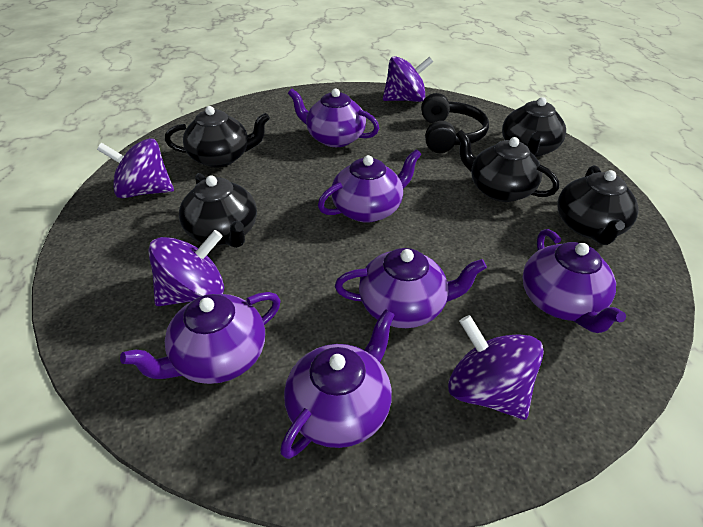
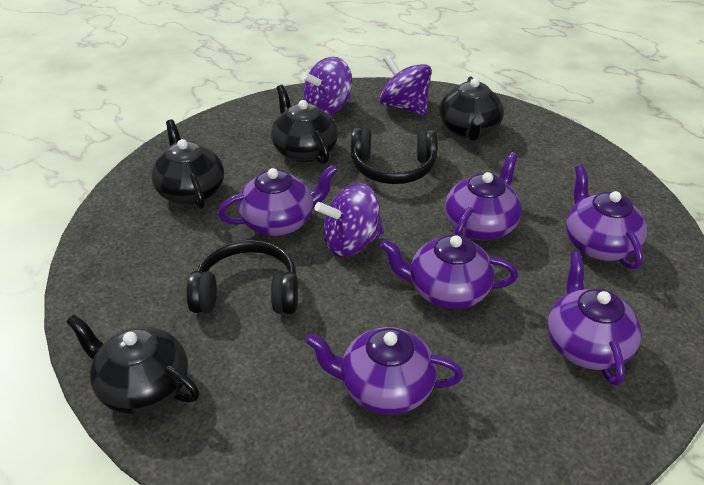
black headphones: [421,93,489,153] = 1 -> [186,240,298,314] [351,127,438,184] = 2
black teapot: [165,106,270,167] [179,173,257,248] [456,130,559,202] [502,97,566,157] [558,165,639,245] = 5 -> [66,314,199,414] [151,119,224,209] [271,85,338,164] [439,77,504,141] = 4
purple spinning top: [97,138,174,198] [149,230,224,306] [383,56,433,102] [448,315,544,420] = 4 -> [301,57,352,115] [315,183,384,257] [379,55,432,115] = 3

